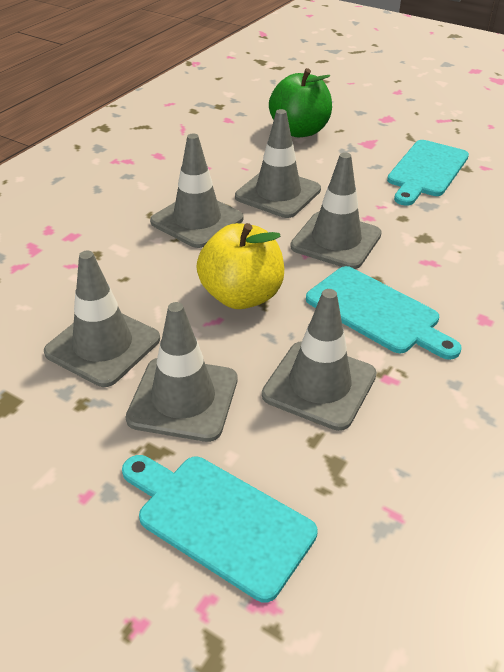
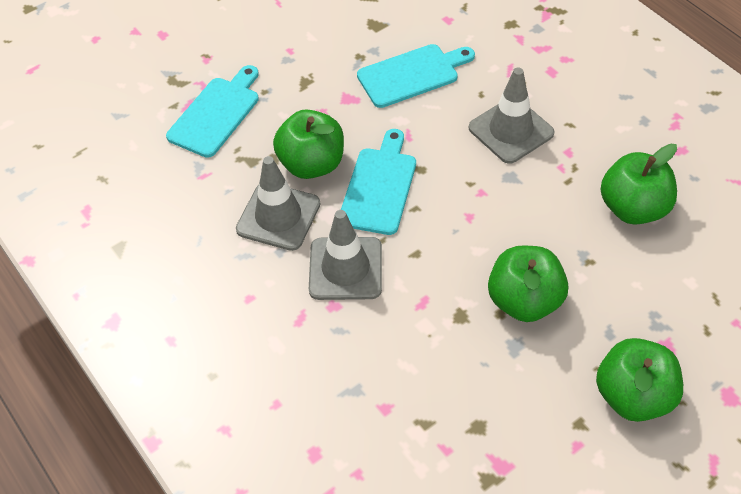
green apple: [269,68,332,137] = 1 -> [273,109,344,179] [488,246,568,322] [596,338,683,422] [600,144,677,225] = 4
grey traffic cone: [44,251,160,387] [125,302,237,442] [150,134,243,248] [235,109,321,218] [262,289,377,431] [290,152,382,269] = 6 -> [236,156,320,251] [309,210,382,300] [469,67,554,164] = 3
yellow apple: [196,223,284,309] = 1 -> none = 0

